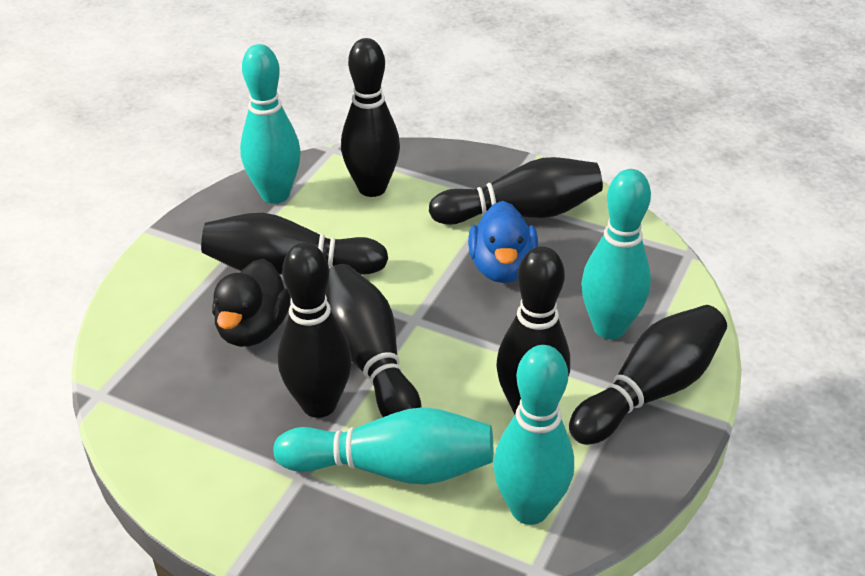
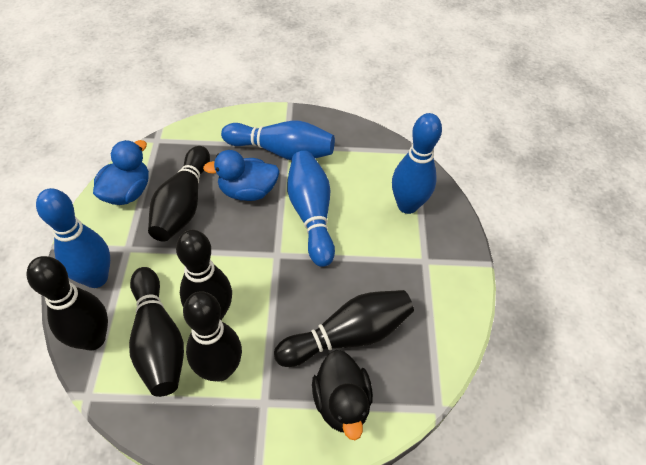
black bowling pin: [201,213,388,275] [278,243,352,418] [325,264,422,417] [341,38,400,197] [429,157,603,225] [496,246,570,414] [569,305,727,445] = 7 -> [26,256,108,351] [129,267,184,397] [148,146,210,242] [176,230,232,320] [183,291,242,382] [274,290,414,367] = 6
blue bowling pin: none = 0 -> [36,188,110,288] [221,121,335,160] [287,151,335,267] [392,113,442,214] = 4
blue duck: [468,201,538,283] = 1 -> [93,140,149,205] [203,150,280,201] = 2
turquoise bowling pin: [240,44,301,204] [273,407,493,484] [493,345,574,525] [581,169,651,339] = 4 -> none = 0

